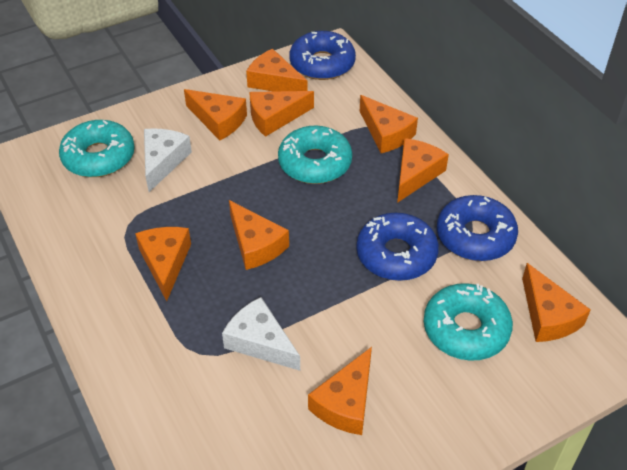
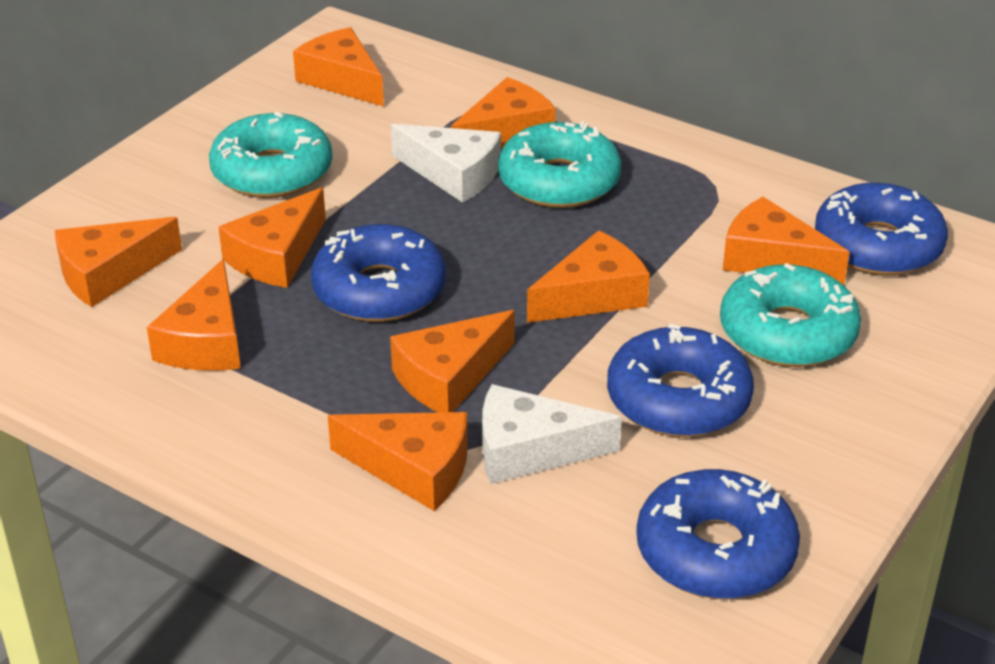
blue donut: [289,31,356,80] [356,213,439,281] [437,195,518,261] = 3 -> [311,224,446,322] [607,324,754,437] [637,469,800,599] [815,183,948,276] = 4

